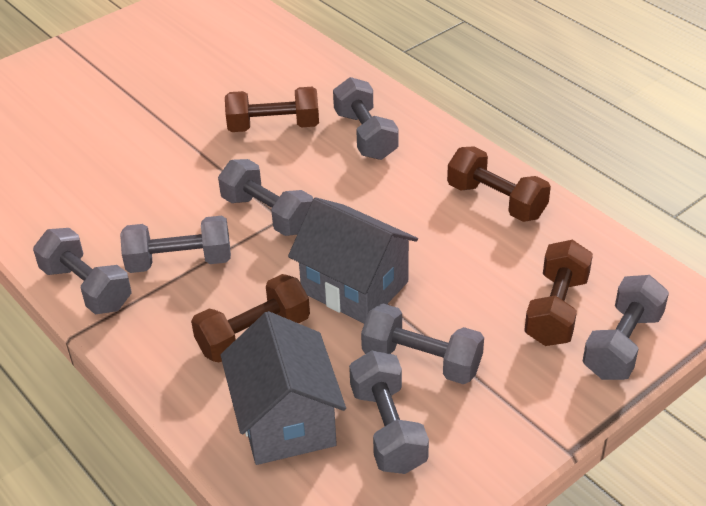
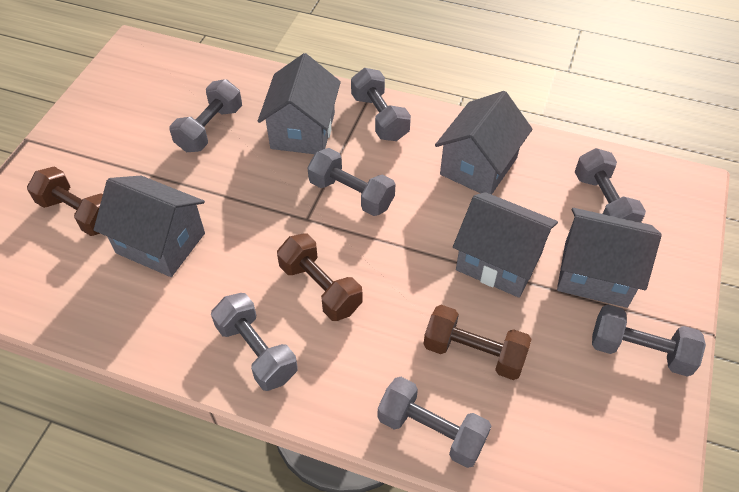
brown dumbbell: [191,274,310,363] [225,87,319,132] [447,147,551,222] [524,240,593,346] = 4 -> [27,167,103,236] [277,234,363,321] [423,305,532,380] = 3
grey house: [220,311,346,465] [288,197,418,324] = 2 -> [94,176,205,277] [258,53,341,154] [435,91,533,195] [453,192,558,298] [557,208,662,308] = 5

